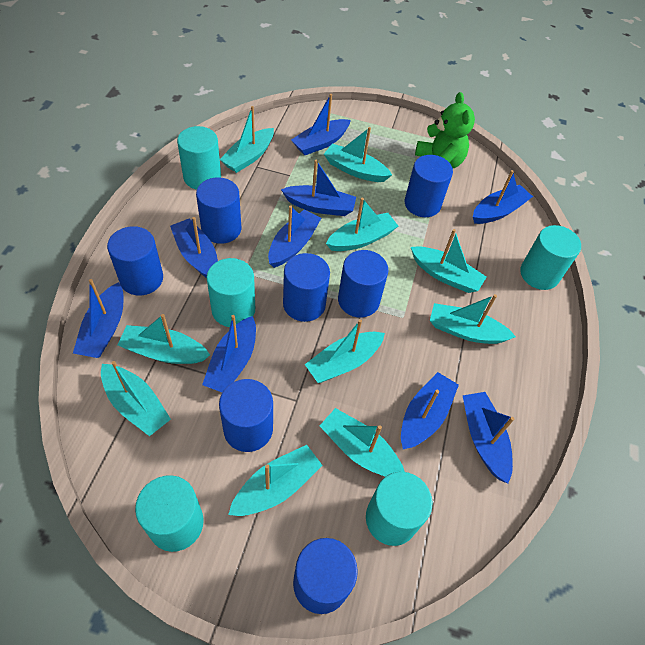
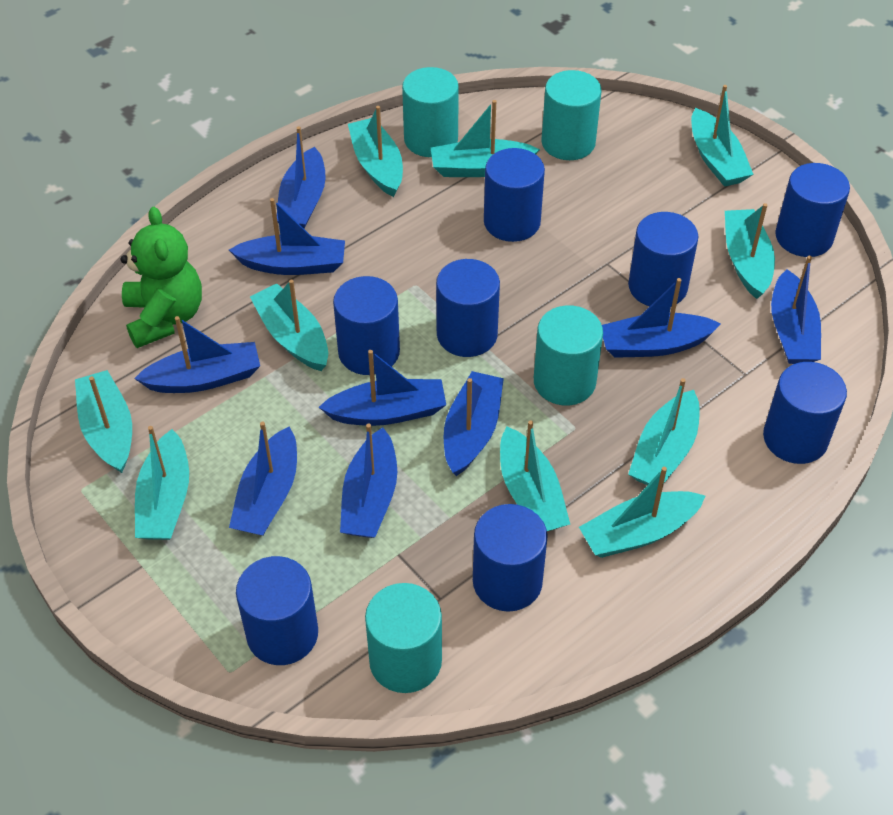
blue cylinder: [107,226,163,296] [196,177,241,244] [219,379,273,452] [283,253,330,322] [293,538,358,614] [338,250,388,318] [405,155,453,217] = 7 -> [236,556,318,665] [333,276,400,375] [436,259,500,357] [473,504,548,612] [484,148,545,242] [628,212,698,306] [763,362,847,464] [775,163,850,257] = 8
turquoise cylinder: [135,475,204,552] [177,126,221,190] [207,258,255,327] [366,472,432,546] [520,225,581,290] = 5 -> [365,583,442,693] [402,67,459,157] [534,305,603,406] [541,70,602,160] = 4

